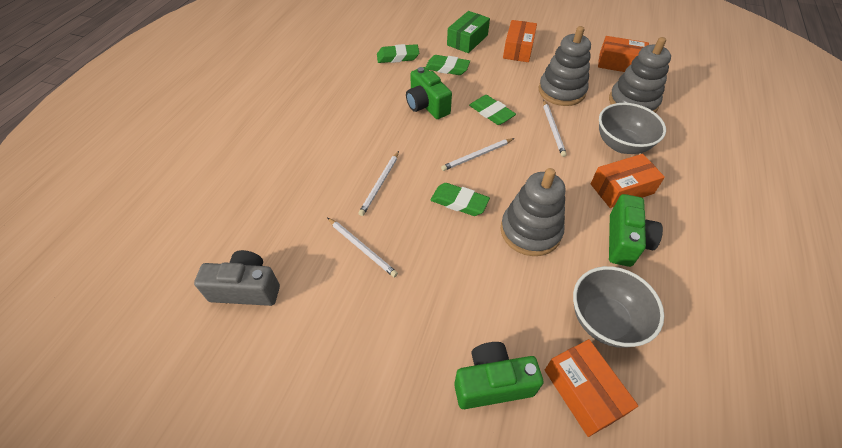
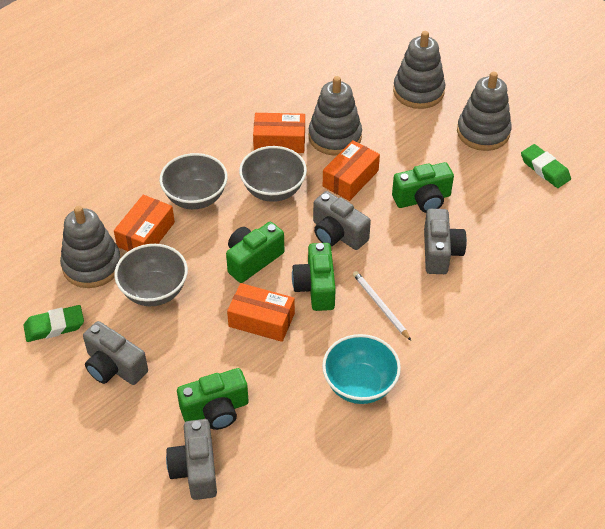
green box: [447,11,490,53] = 1 -> none = 0
green camera: [406,67,452,119] [454,342,543,409] [609,194,663,267] = 3 -> [177,368,249,430] [226,222,284,283] [292,243,336,311] [392,162,454,213] = 4
green eraser: [377,44,419,63] [426,55,470,75] [431,183,490,216] [469,95,516,125] = 4 -> [23,305,84,342] [521,144,571,188] = 2
grey bowl: [573,266,664,348] [599,103,666,154] = 2 -> [114,244,188,306] [159,153,228,209] [239,146,307,202] = 3
grey camera: [194,250,280,306] = 1 -> [83,321,148,385] [166,419,217,500] [313,191,371,250] [424,209,467,274] = 4
grey stacking toy: [501,168,565,256] [539,26,591,106] [609,37,671,113] = 3 -> [60,206,121,288] [309,76,362,155] [393,31,446,109] [457,72,512,151] = 4
turquoise bowl: none = 0 -> [322,334,401,404] = 1
white pencil: [327,218,398,277] [358,151,399,216] [441,138,514,171] [543,100,567,157] = 4 -> [353,271,411,340] = 1

